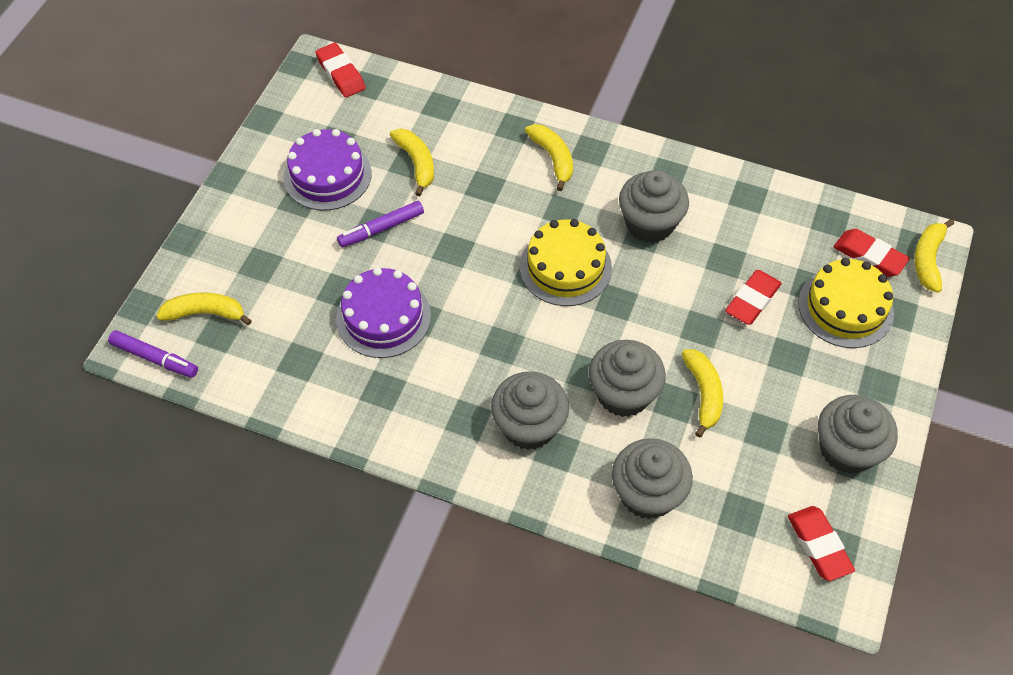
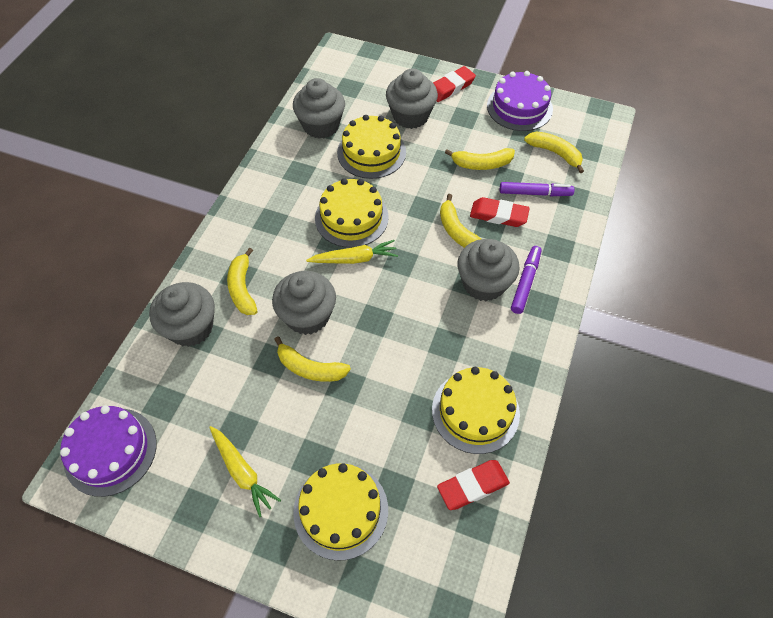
red eraser: [316,43,366,98] [725,270,782,325] [788,506,855,581] [834,229,910,277] = 4 -> [433,66,476,102] [437,460,510,510] [470,197,530,227] = 3
yellow cake: [520,219,612,306] [798,258,894,348] = 2 -> [293,463,388,560] [315,178,389,248] [337,115,406,179] [432,367,520,454] = 4
yellow carrot: none = 0 -> [209,426,281,517] [306,240,398,264] = 2

